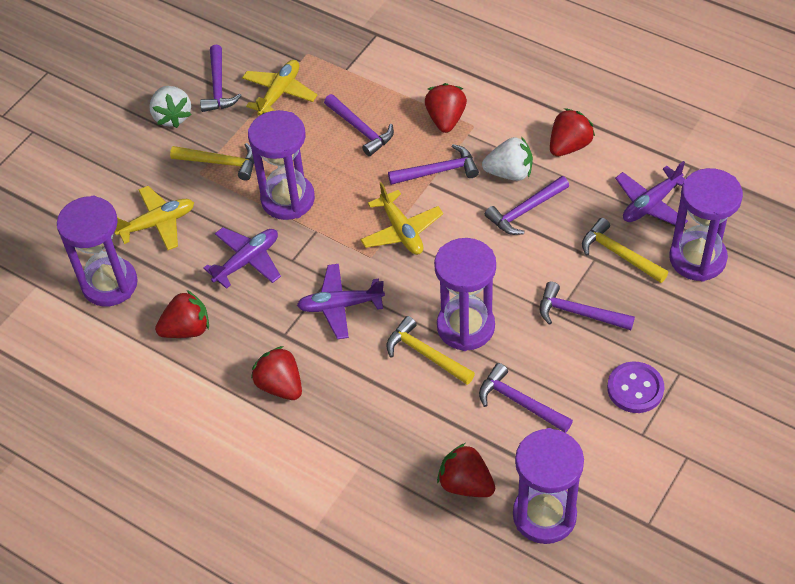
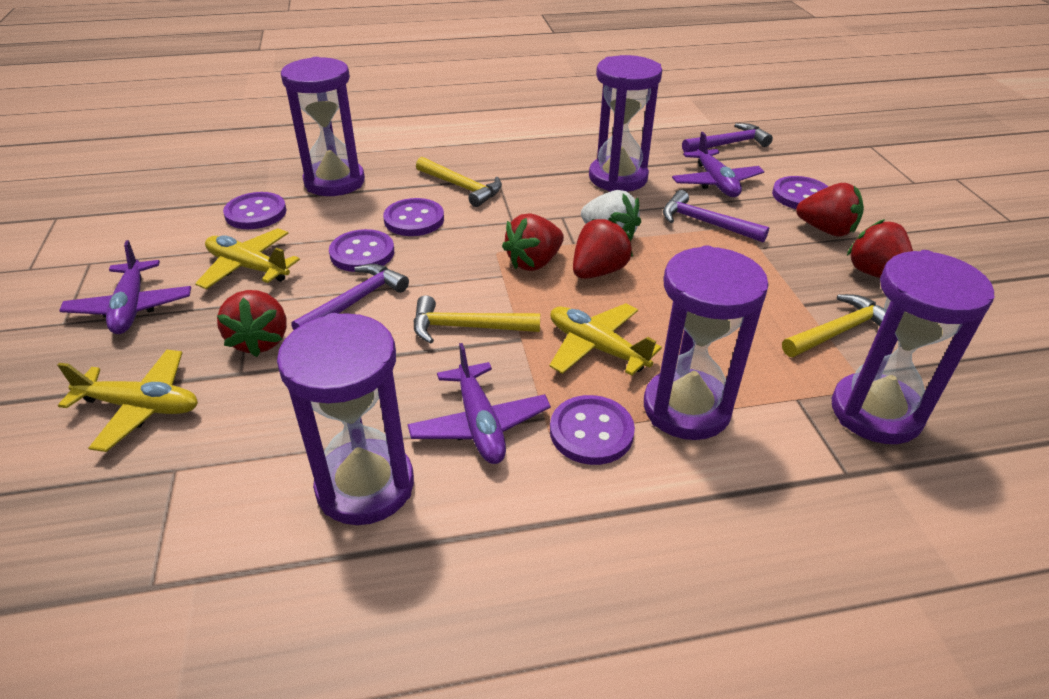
purple button: [607,362,664,413] = 1 -> [223,192,287,229] [329,229,394,272] [383,198,444,236] [550,395,635,465] [772,176,828,209] = 5
purple hammer: [200,45,242,112] [324,94,394,156] [388,144,479,185] [479,363,573,433] [485,176,569,235] [539,282,635,330] = 6 -> [291,264,409,330] [663,190,769,243] [682,123,773,152] = 3
white strawberry: [149,86,192,128] [482,137,533,181] = 2 -> [581,190,641,242] = 1

